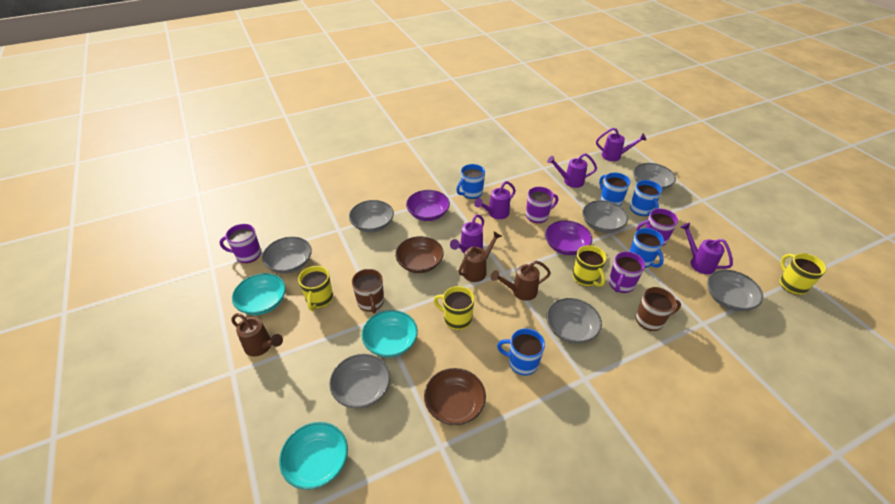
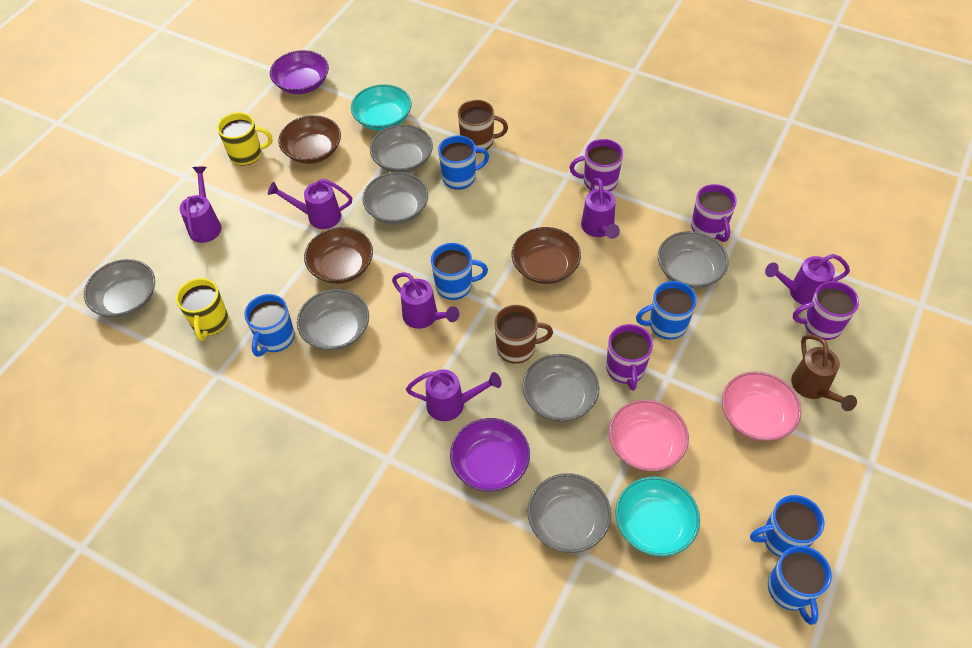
blue mug: [456,164,485,199] [497,328,545,375] [599,172,630,206] [629,228,664,268] [630,180,662,216] = 5 -> [244,294,295,357] [431,243,488,300] [438,135,489,190] [636,281,697,340] [750,495,825,557] [768,546,832,625] = 6
brown bowl: [395,236,444,273] [424,368,486,425] = 2 -> [278,115,341,164] [304,227,373,284] [511,227,581,284] = 3
brown watering can: [231,313,283,357] [458,231,502,282] [491,261,551,301] = 3 -> [791,335,857,411] = 1
pink bowl: none = 0 -> [609,400,689,472] [722,371,802,441] = 2
purple watering can: [450,215,484,254] [474,181,516,219] [547,153,597,188] [596,128,647,161] [680,223,733,274] = 5 -> [180,167,221,243] [268,179,352,229] [392,272,459,329] [406,369,501,421] [581,178,620,239] [765,254,850,305] = 6
turquoise bowl: [232,273,286,315] [279,422,348,490] [362,310,418,358] = 3 -> [351,84,412,131] [615,477,700,557] = 2
yellow mug: [298,266,333,311] [434,286,474,330] [573,245,607,287] [780,253,827,295] = 4 -> [176,278,228,341] [217,112,272,166] = 2

